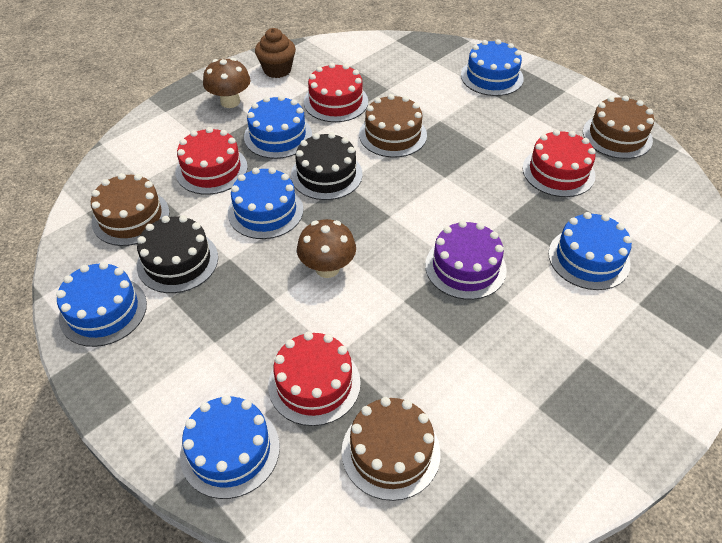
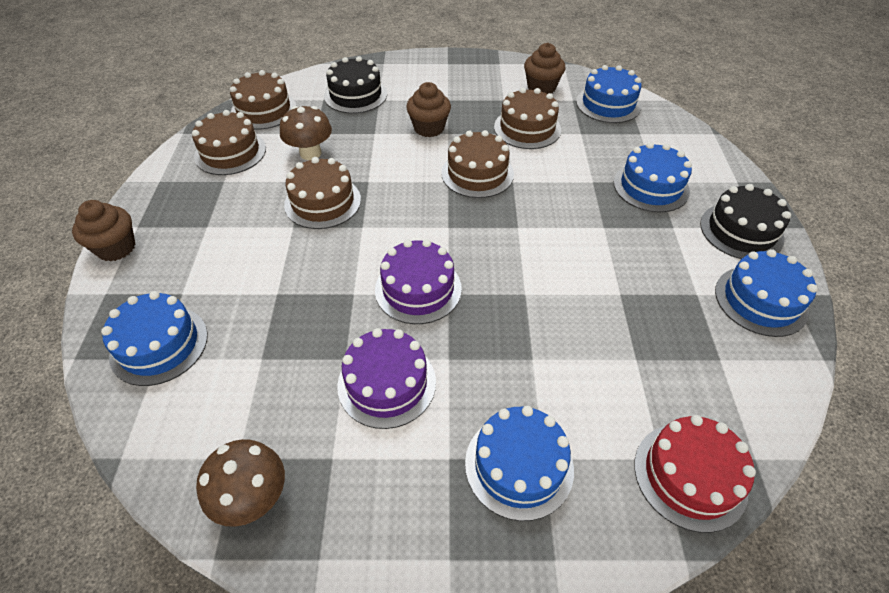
blue cake: [56,262,147,347] [180,395,280,499] [228,167,303,239] [244,95,312,159] [461,39,524,96] [548,212,632,290] = 6 -> [101,291,208,386] [465,406,574,521] [576,65,641,123] [614,142,692,212] [715,249,818,337] = 5
brown cake: [91,173,170,246] [342,397,440,501] [359,94,427,157] [583,95,654,159] = 4 -> [192,110,266,175] [230,70,296,130] [284,157,361,229] [441,130,514,198] [494,88,561,149] = 5
brown cupcake: [255,28,296,78] = 1 -> [72,200,136,262] [406,82,451,137] [524,43,566,94] = 3
purple cake: [425,220,507,300] = 1 -> [337,328,436,429] [375,239,462,324] = 2
red cake: [176,127,248,195] [268,332,361,426] [304,63,368,122] [523,129,596,197] = 4 -> [634,415,756,533] = 1

